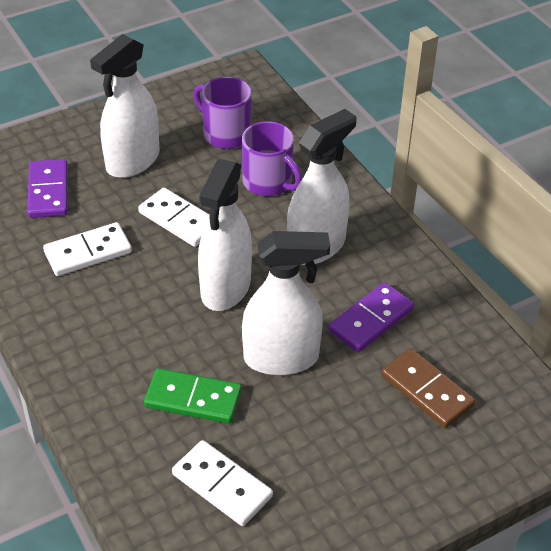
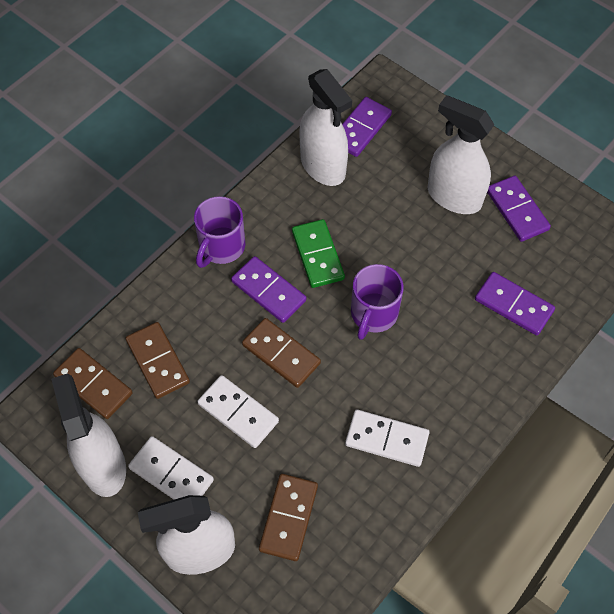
brown domino: [381,348,475,428] = 1 -> [53,348,133,419] [126,322,190,399] [242,318,321,388] [259,474,318,561] = 4
purple domino: [27,159,68,218] [328,282,414,352] = 2 -> [231,256,306,323] [342,97,392,157] [475,272,555,335] [487,176,551,242] = 4

